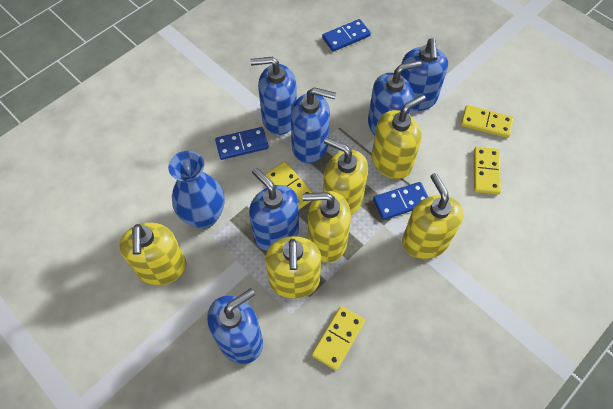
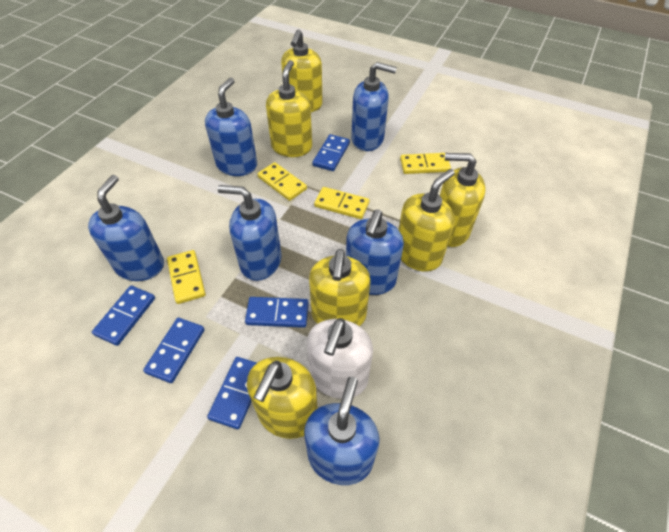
blue domino: [215,127,269,160] [322,19,371,52] [373,182,428,220] = 3 -> [92,286,155,346] [143,318,205,383] [207,357,257,429] [245,297,309,328] [312,134,350,171] = 5
blue vase: [168,151,224,229] = 1 -> none = 0
white soap dispenser: none = 0 -> [307,318,373,399] = 1

